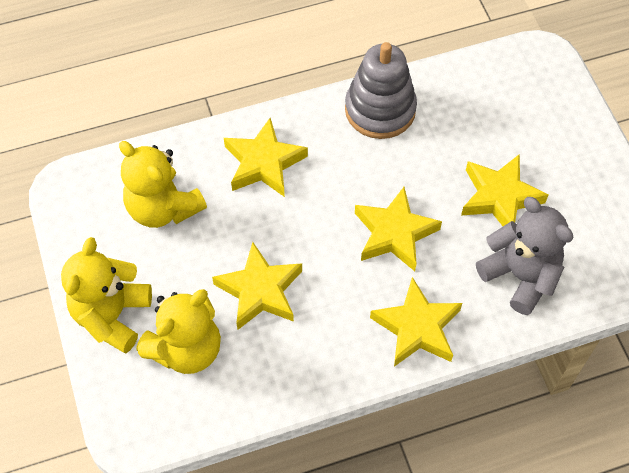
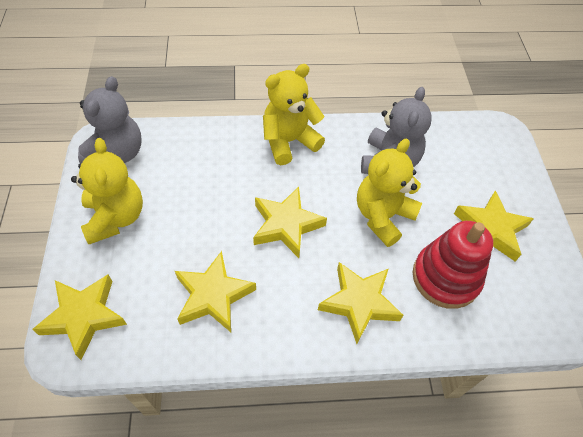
grey stacking toy: [345,42,417,139] = 1 -> none = 0
grey teddy bear: [476,197,573,315] = 1 -> [78,76,142,163] [361,87,432,174] = 2
red stacking toy: none = 0 -> [413,221,493,309] = 1

